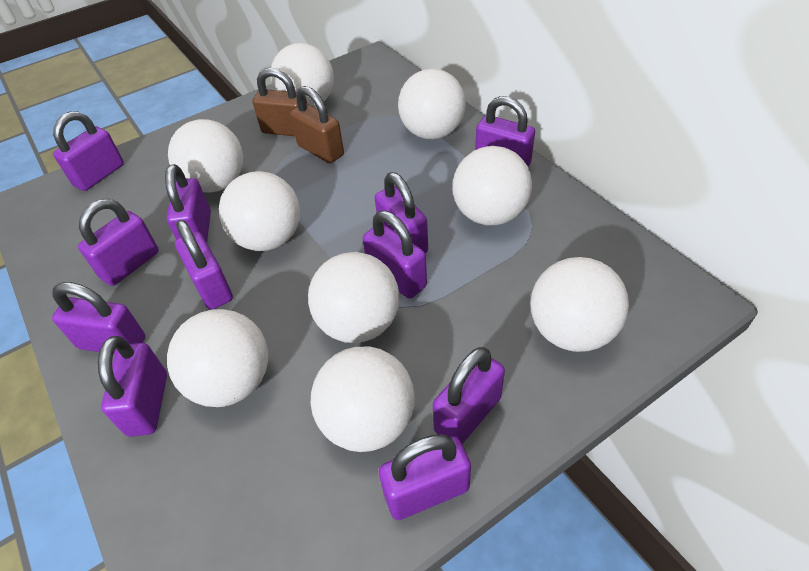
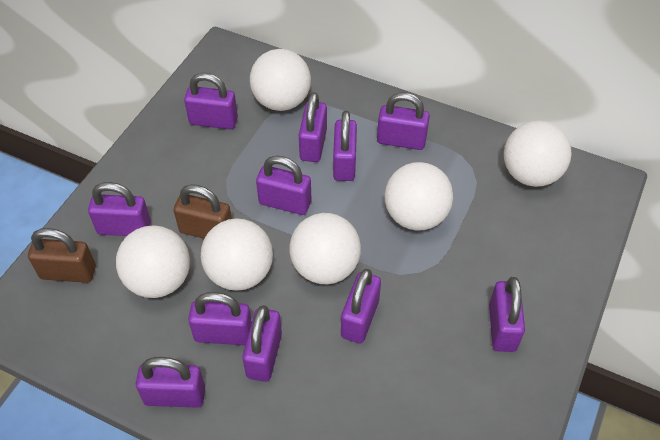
white ball: [167,309,268,407] [168,119,243,193] [219,171,300,251] [271,43,334,107] [308,252,399,343] [311,347,415,452] [398,69,466,139] [453,146,532,225] [530,257,629,352] = 9 -> [116,225,190,298] [201,218,273,291] [250,49,311,111] [289,213,361,284] [385,162,453,231] [504,121,572,187] = 6

